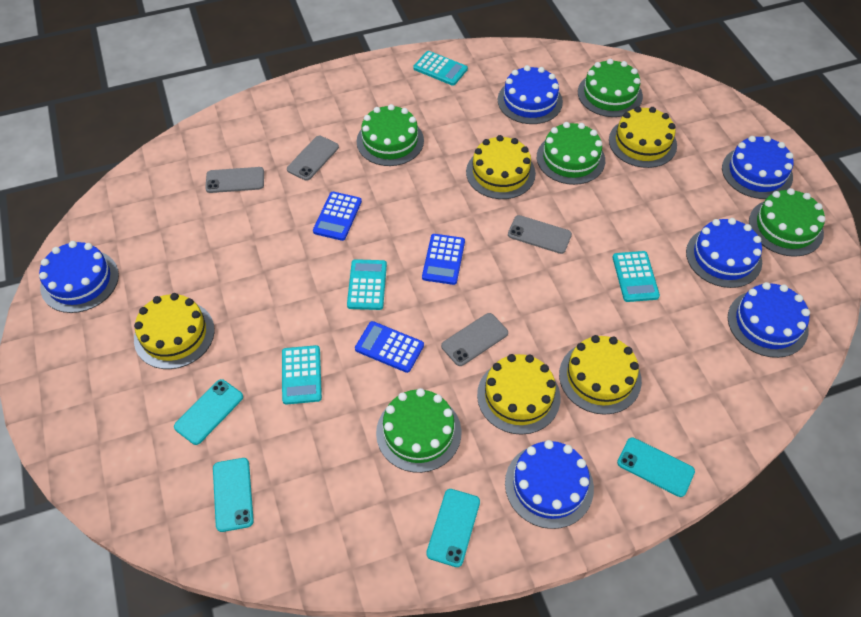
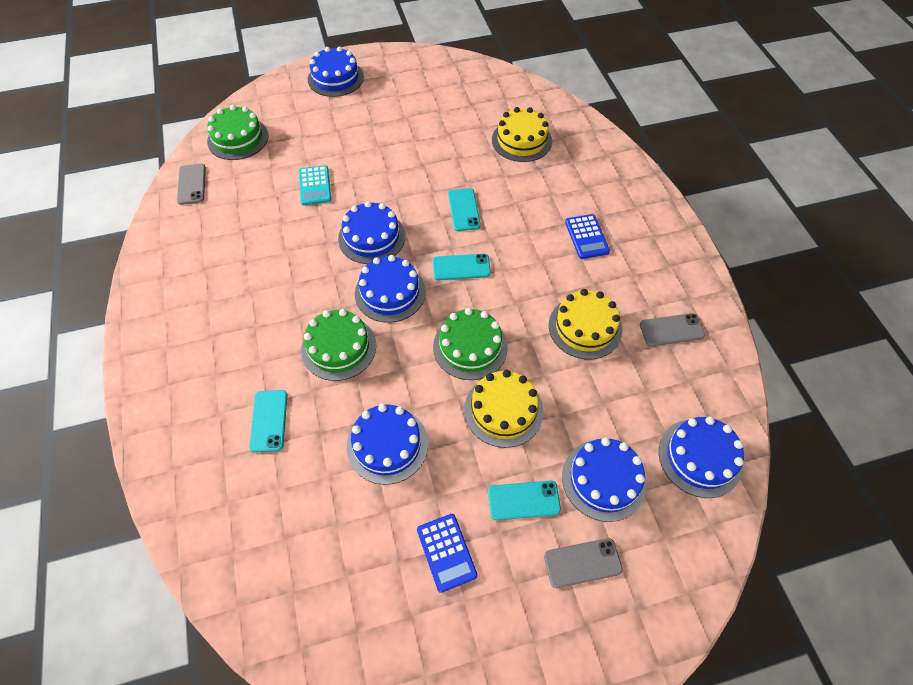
blue calculator: [313,192,362,241] [355,321,424,373] [422,234,465,285] = 3 -> [417,514,478,593] [565,214,610,259] = 2
green cake: [357,104,424,166] [376,388,461,473] [537,122,605,185] [578,59,643,117] [749,188,826,257] = 5 -> [207,105,269,160] [301,309,376,381] [433,308,508,380] = 3
grey phone: [205,167,264,193] [287,136,339,181] [441,313,508,366] [508,215,572,254] = 4 -> [177,164,206,205] [544,538,623,588] [640,313,705,346] = 3
turquoise calculator: [282,345,322,405] [347,259,387,310] [413,51,468,86] [613,251,660,302] = 4 -> [299,165,331,205] = 1
yellow cake: [134,293,215,369] [466,135,536,199] [477,354,560,435] [559,335,642,415] [609,106,677,168] = 5 -> [464,370,543,448] [492,107,552,162] [549,289,622,359] = 3

